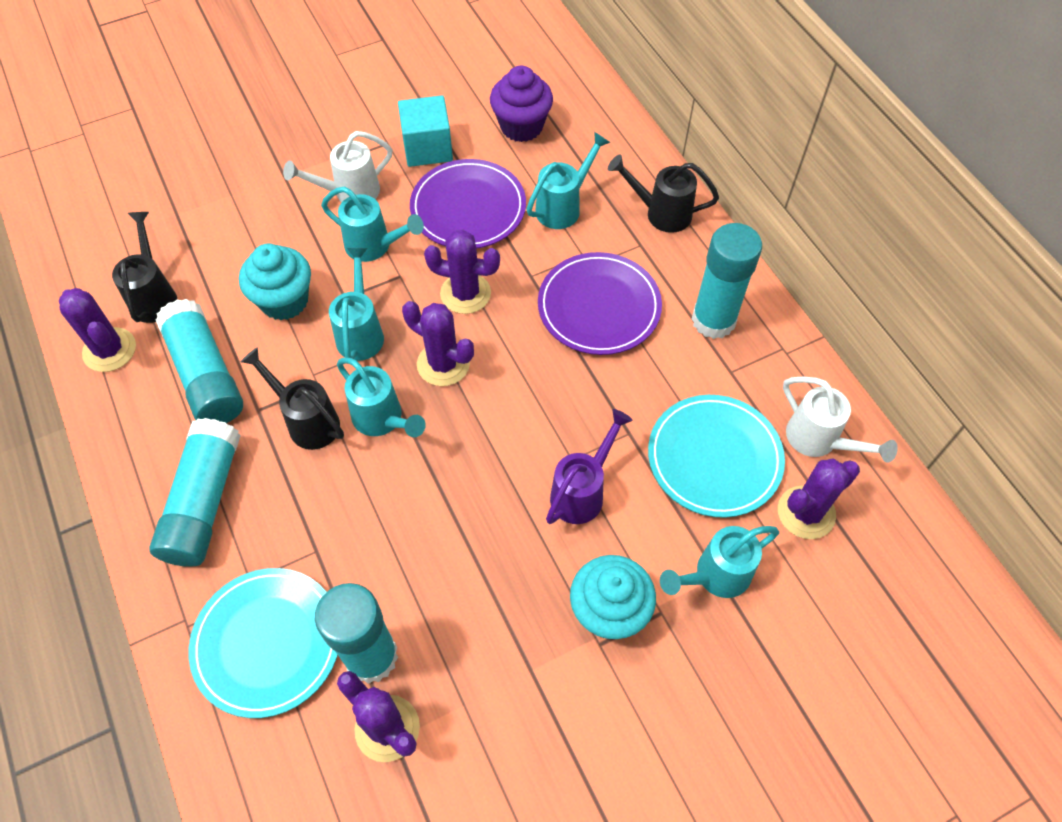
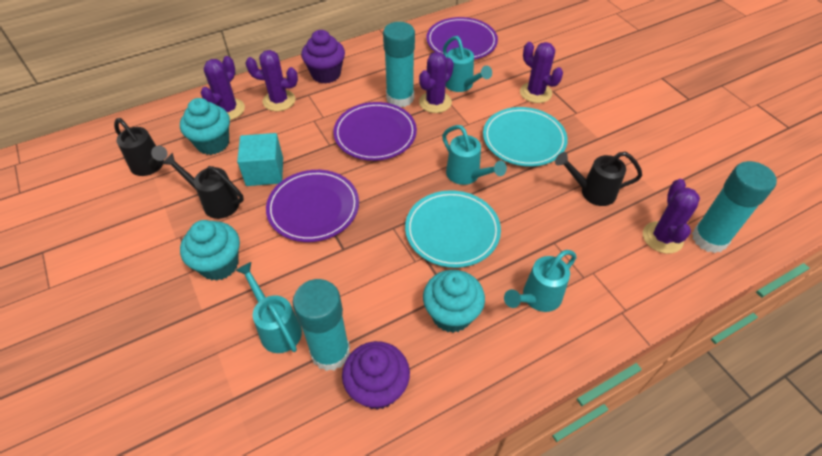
purple cupcake: [490,66,553,142] = 1 -> [301,30,345,84] [342,341,410,410] = 2
purple plate: [410,159,526,249] [538,252,662,355] = 2 -> [266,170,359,242] [333,102,417,161] [427,17,498,60] = 3
purple watering can: [546,409,633,524] = 1 -> none = 0
turquoise cupcake: [239,244,311,320] [570,555,656,639] = 2 -> [180,98,230,155] [180,220,240,281] [423,270,485,333] = 3
turquoise glue stick: [149,418,241,567] [156,299,243,423] [315,583,398,684] [692,223,762,339] = 4 -> [292,279,350,371] [383,22,415,107] [692,161,777,253] = 3
turquoise watering can: [321,186,424,262] [329,248,384,361] [337,357,426,437] [527,132,610,229] [660,526,779,598] = 5 -> [235,262,302,353] [442,125,507,185] [443,36,492,92] [504,250,576,312] = 4
white watering can: [283,131,392,202] [783,377,898,463] = 2 -> none = 0

